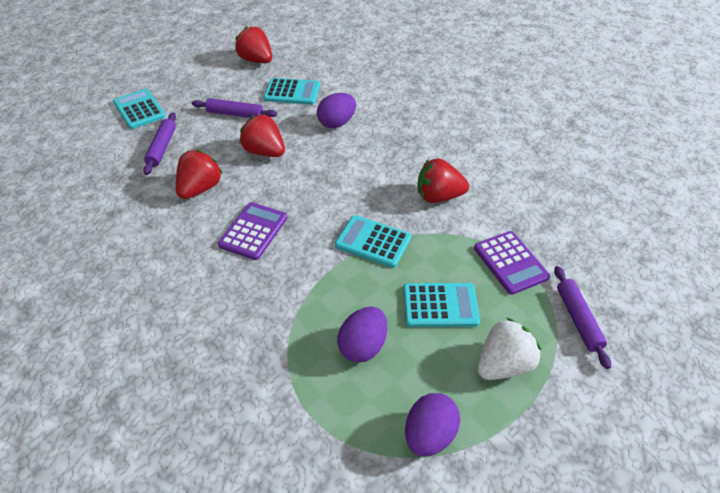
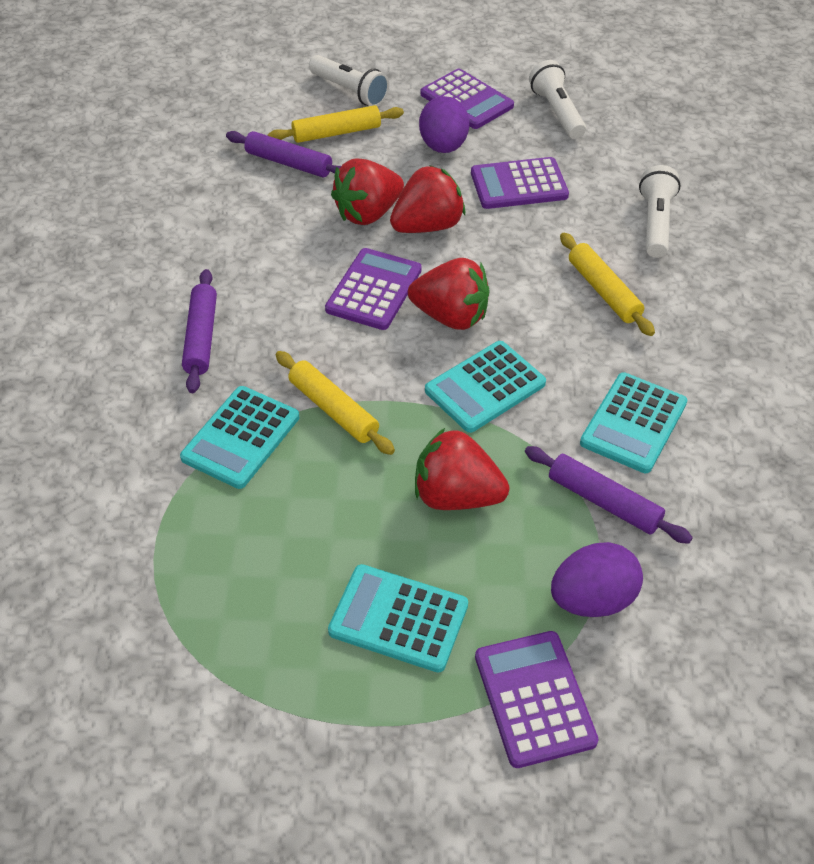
purple calculator: [218,202,287,260] [474,231,550,295] = 2 -> [325,248,422,330] [421,69,514,129] [471,157,569,209] [475,631,599,768] = 4
purple egg: [317,93,356,128] [337,307,387,363] [405,393,460,457] = 3 -> [419,96,469,153] [551,542,643,617] = 2
white flashlight: none = 0 -> [309,55,389,106] [529,60,586,139] [639,165,681,258] = 3
white strawberry: [477,318,541,380] = 1 -> none = 0
yellow rolling pin: none = 0 -> [268,105,404,143] [276,351,395,455] [560,233,655,336] = 3

